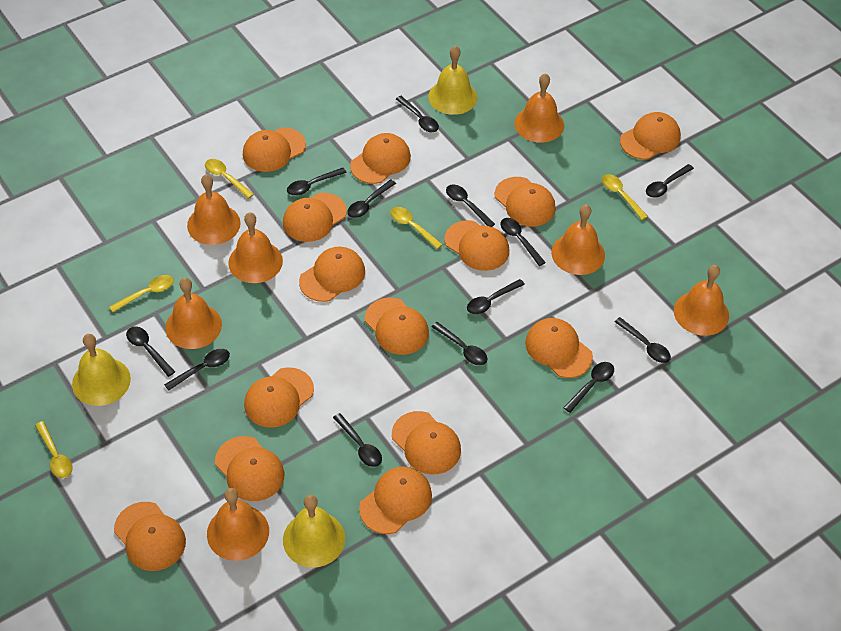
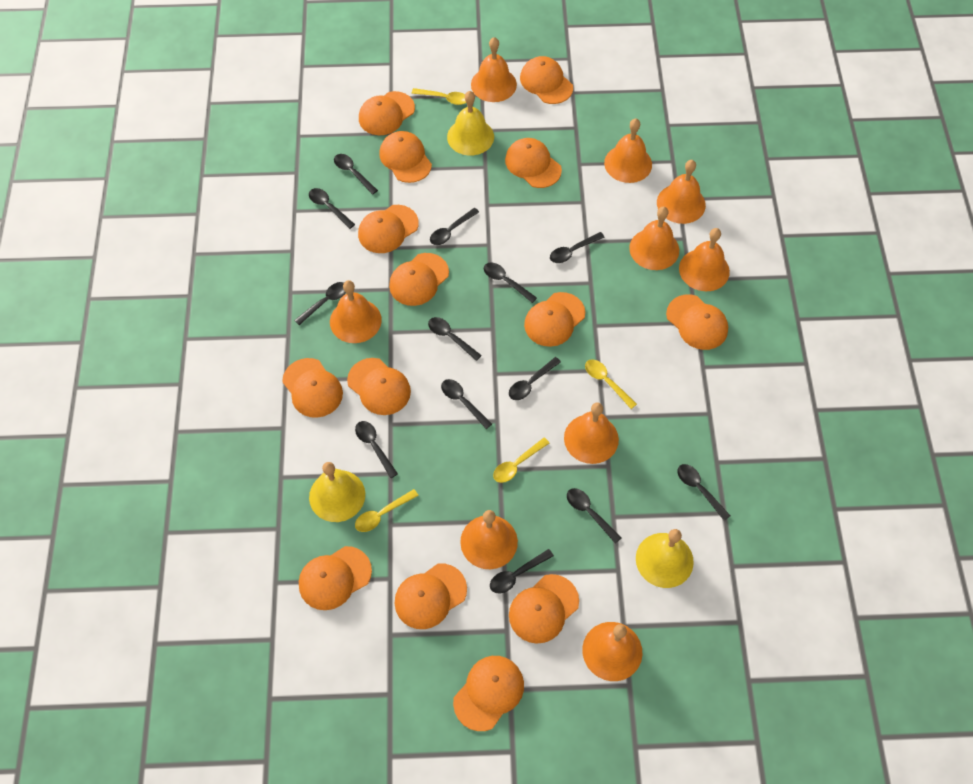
orange bell: [165,278,222,349] [187,174,241,245] [207,488,269,561] [228,212,283,283] [514,73,564,143] [551,204,605,275] [674,265,729,336] = 7 -> [330,280,382,343] [460,510,518,569] [471,37,517,102] [564,403,619,464] [582,622,642,681] [604,119,652,183] [629,207,679,270] [657,160,706,224] [679,228,730,291] = 9
yellow spoon: [35,421,73,478] [109,275,174,312] [205,159,254,199] [390,207,443,249] [602,174,648,220] = 5 -> [355,489,419,532] [412,88,466,105] [493,437,549,483] [585,359,637,409] = 4

